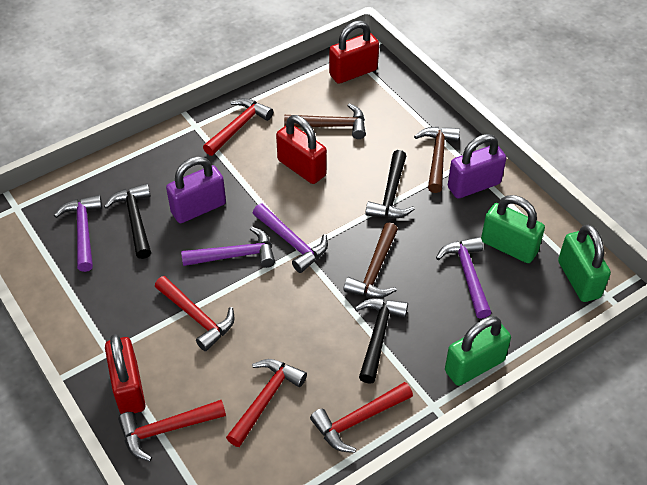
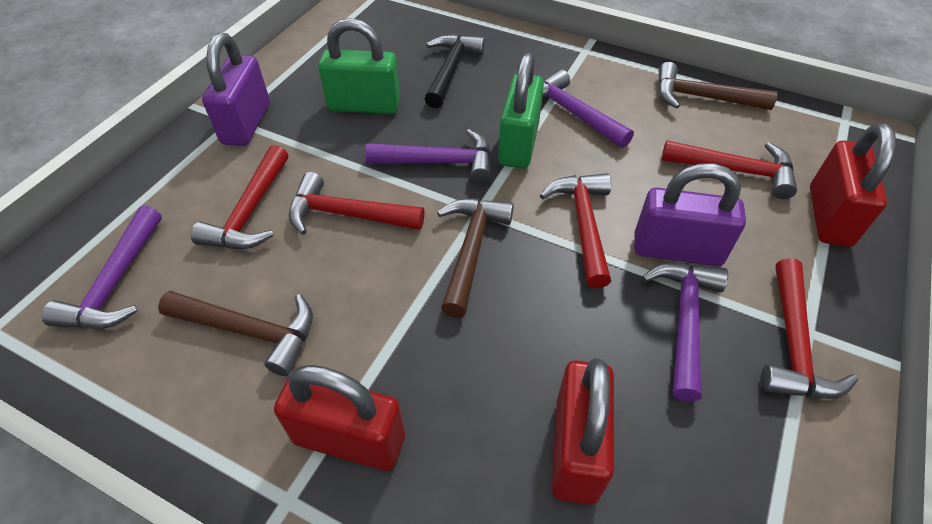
black hammer: [104,183,151,259] [355,298,408,384] [365,150,415,218] = 3 -> [425,34,485,108] = 1
green padlock: [445,316,511,386] [481,195,545,263] [558,224,611,302] = 3 -> [318,18,400,114] [498,53,544,169] = 2

